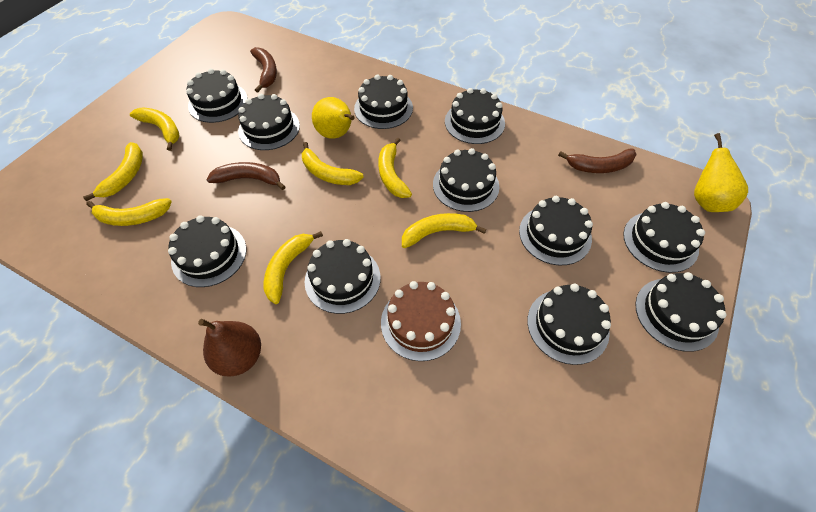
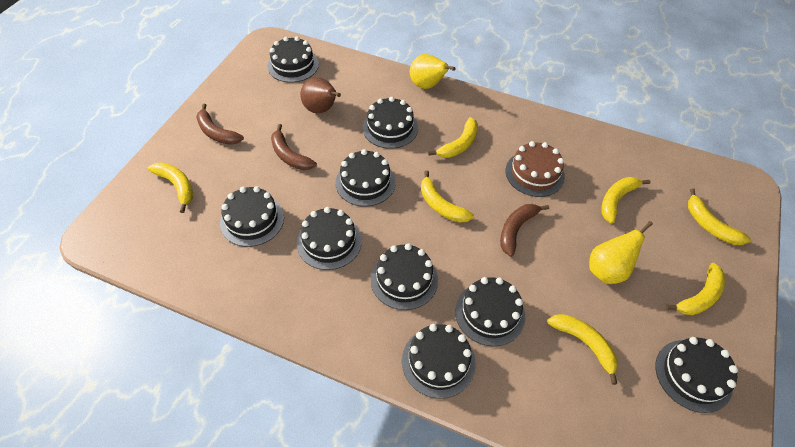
black cake: [168,215,246,287] [186,69,248,123] [238,94,300,150] [305,239,381,314] [354,74,413,129] [433,148,499,212] [445,88,505,144] [519,196,593,265] [527,284,611,365] [623,202,705,273] [635,272,727,352] = 11 -> [220,186,284,247] [267,36,319,83] [297,207,362,270] [336,149,395,206] [363,97,418,149] [371,244,438,310] [402,324,476,399] [455,277,525,346] [655,337,738,413] = 9

